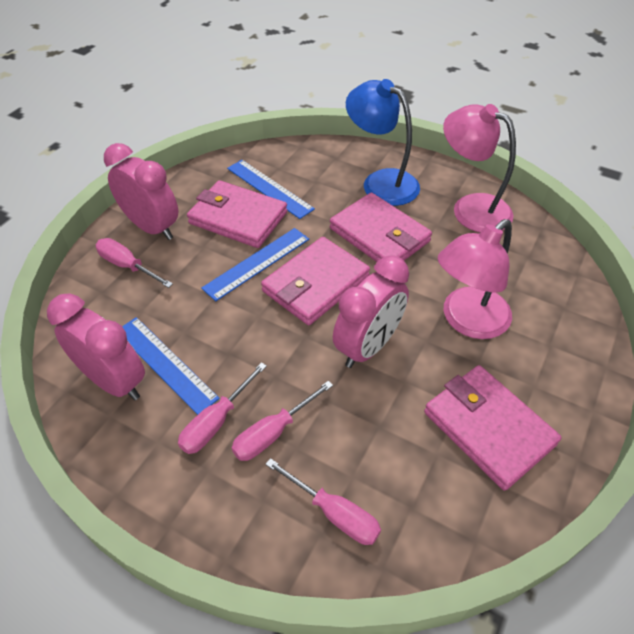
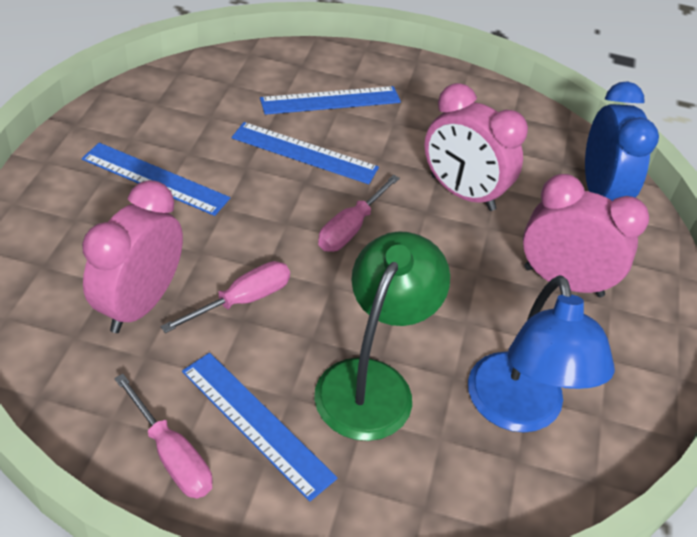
blue clock: none = 0 -> [585,81,659,201] = 1
blue ruler: [122,317,220,415] [201,228,309,301] [227,160,315,219] = 3 -> [82,143,230,216] [182,353,338,502] [232,122,379,184] [260,86,401,115] = 4
green lamp: none = 0 -> [314,231,450,441] = 1
pink lamp: [438,219,512,339] [443,104,516,232] = 2 -> none = 0
pink screwdriver: [96,238,173,288] [178,362,267,454] [232,381,333,461] [265,458,381,545] = 4 -> [114,374,213,499] [161,261,290,333] [318,175,400,252] = 3
pink wallet: [187,180,287,248] [261,237,370,325] [330,192,432,262] [424,365,561,491] = 4 -> none = 0

